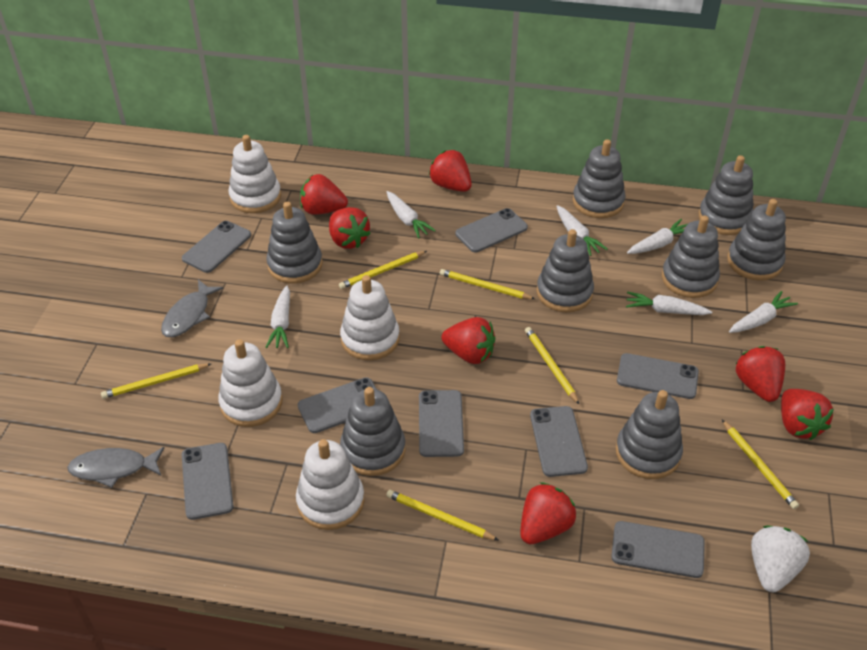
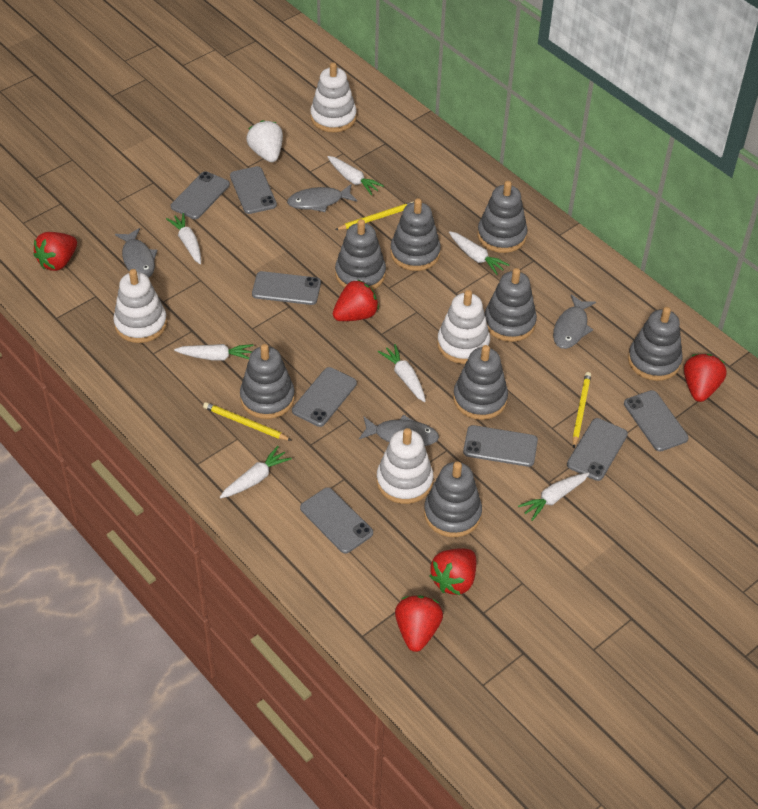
grey fish: [67,447,164,488] [161,280,223,337] = 2 -> [115,228,157,278] [287,184,357,212] [359,415,439,446] [553,294,596,349] = 4
red strawberry: [300,174,348,215] [329,207,371,249] [429,150,472,192] [442,317,495,364] [520,482,576,544] [736,346,785,402] [781,389,834,440] = 7 -> [33,232,77,271] [333,279,379,321] [395,595,443,652] [430,548,476,595] [684,354,727,402] = 5
white carrot: [265,286,290,348] [387,191,436,238] [556,205,607,256] [626,292,712,315] [627,219,687,254] [729,291,798,333] = 6 -> [166,213,201,264] [174,344,254,360] [220,446,292,498] [327,156,384,195] [378,344,426,402] [449,231,509,275] [518,473,589,521] = 7
yellow pencil: [101,364,211,399] [339,251,427,289] [386,490,498,540] [440,269,535,299] [525,327,579,404] [722,420,799,509] = 6 -> [203,402,292,441] [335,202,413,230] [572,372,591,448] = 3

